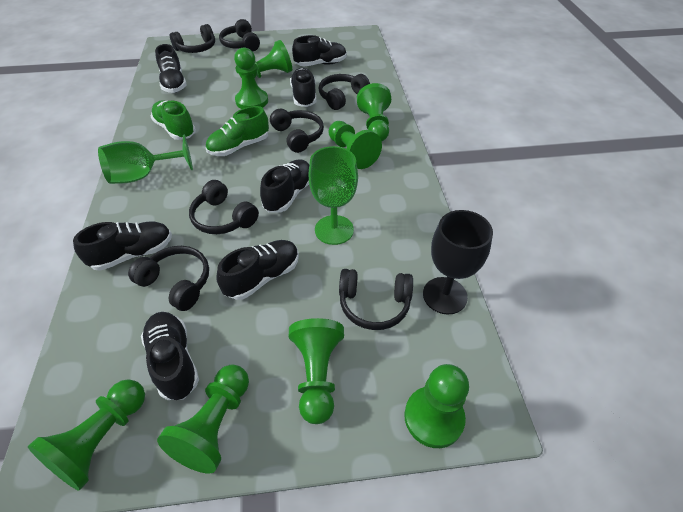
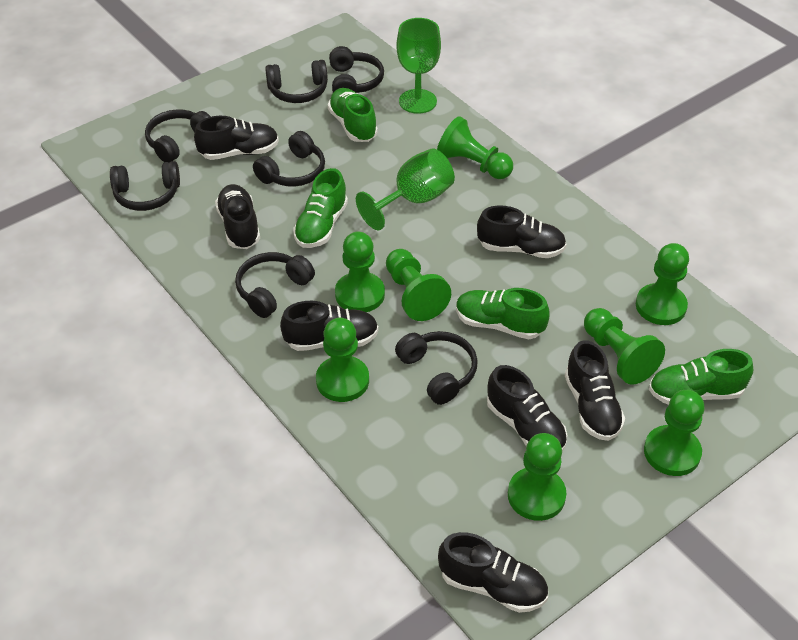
black goblet: [423,210,493,314] = 1 -> none = 0
green shoe: [151,100,196,140] [206,106,269,156] = 2 -> [293,168,348,248] [328,88,378,142] [456,288,549,339] [649,349,753,405] = 4

